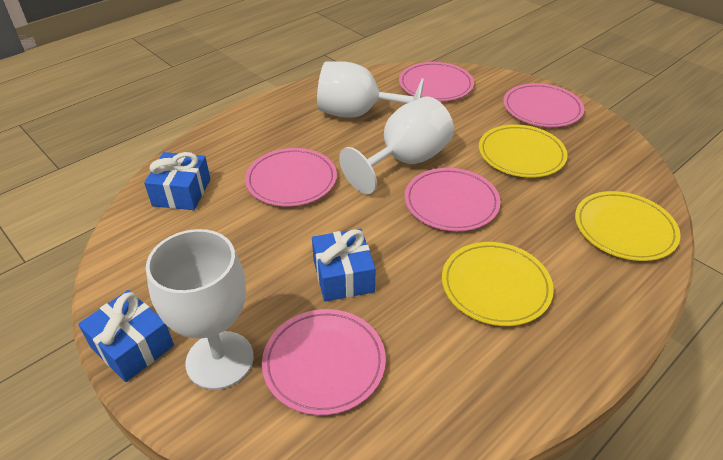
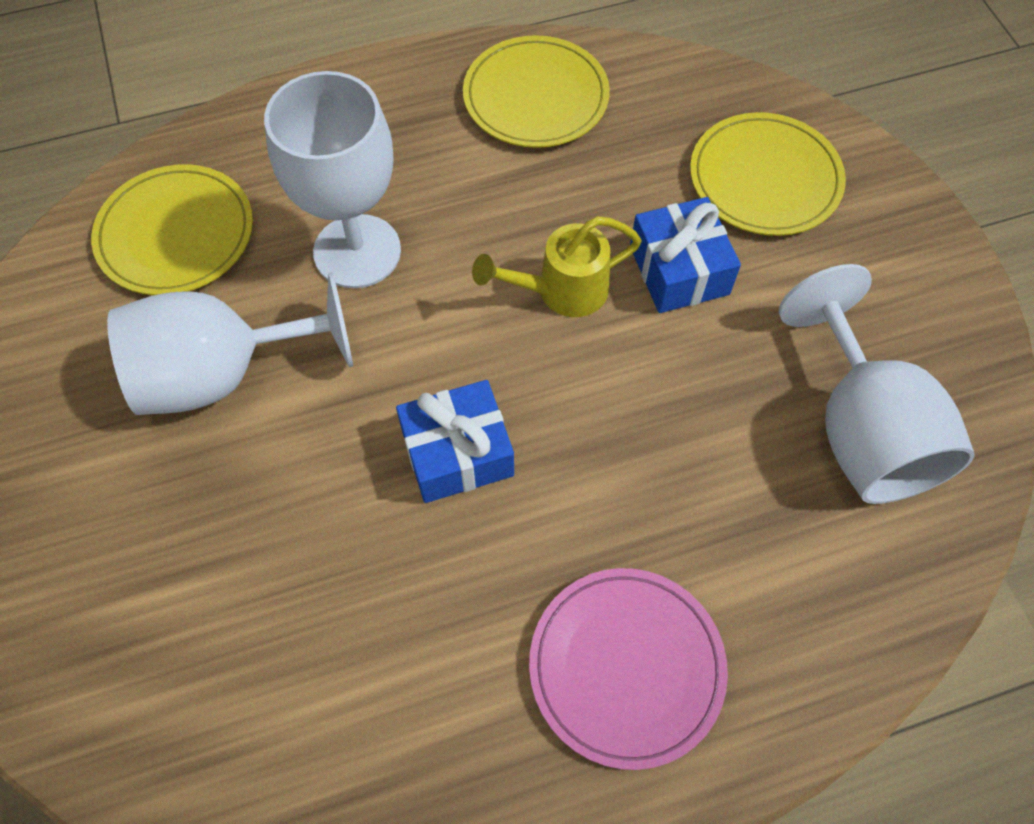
blue gift: [78,290,174,382] [144,152,210,210] [312,228,376,302] = 3 -> [396,380,514,503] [630,197,741,313] = 2
pink plate: [245,148,337,207] [262,309,386,415] [399,62,474,101] [404,168,501,231] [503,83,584,127] = 5 -> [529,568,728,770] = 1
yellow watering can: none = 0 -> [472,216,642,317] = 1

